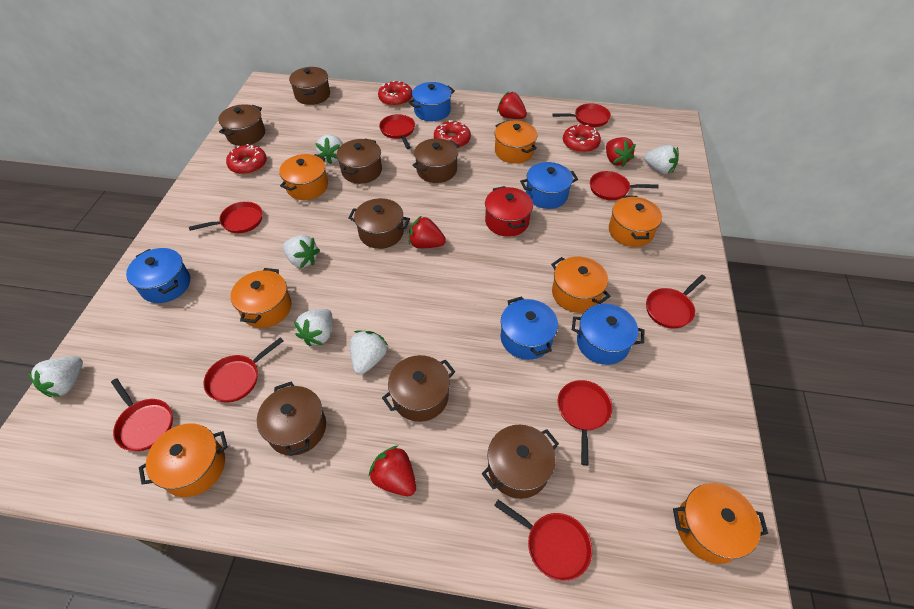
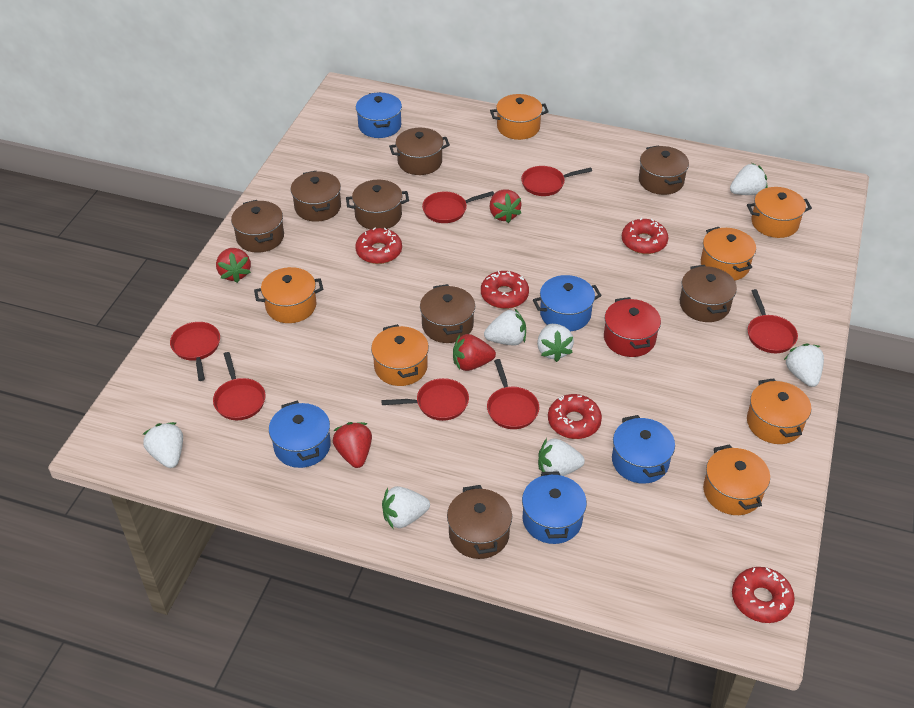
red donut: [226,144,267,174] [378,81,412,106] [434,120,471,148] [563,124,601,153] = 4 -> [355,228,402,264] [481,271,529,309] [548,394,602,439] [622,218,668,254] [732,567,795,623] = 5
red pan: [111,378,173,451] [189,201,262,233] [203,337,283,402] [379,114,415,149] [494,500,592,581] [552,103,611,127] [557,380,612,466] [590,171,659,200] [646,275,706,329] = 9 -> [170,322,220,381] [213,352,266,420] [381,378,469,421] [422,191,494,223] [487,359,539,429] [521,166,592,196] [748,289,798,353] = 7
white strawberry: [28,356,83,397] [283,235,320,268] [294,309,332,346] [315,134,343,164] [350,330,388,375] [644,145,679,174] = 6 -> [143,422,183,468] [382,486,430,528] [484,308,526,345] [537,324,574,362] [538,438,585,476] [730,163,768,195] [784,343,824,387] = 7

